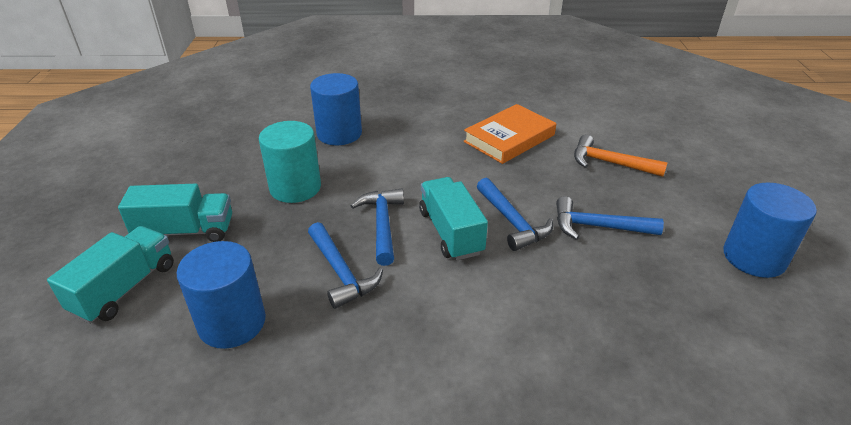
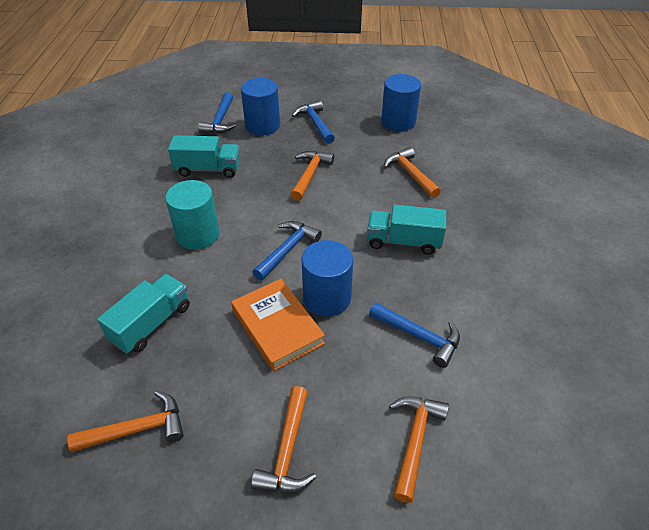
orange hammer: [574,135,668,177] = 1 -> [67,391,184,452] [251,386,316,493] [291,151,334,201] [384,147,441,198] [389,396,449,503] = 5

